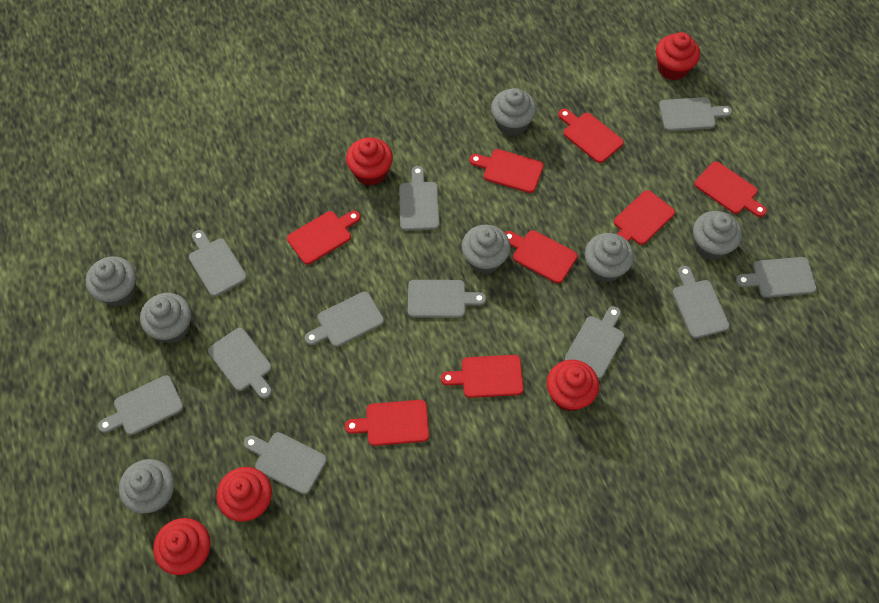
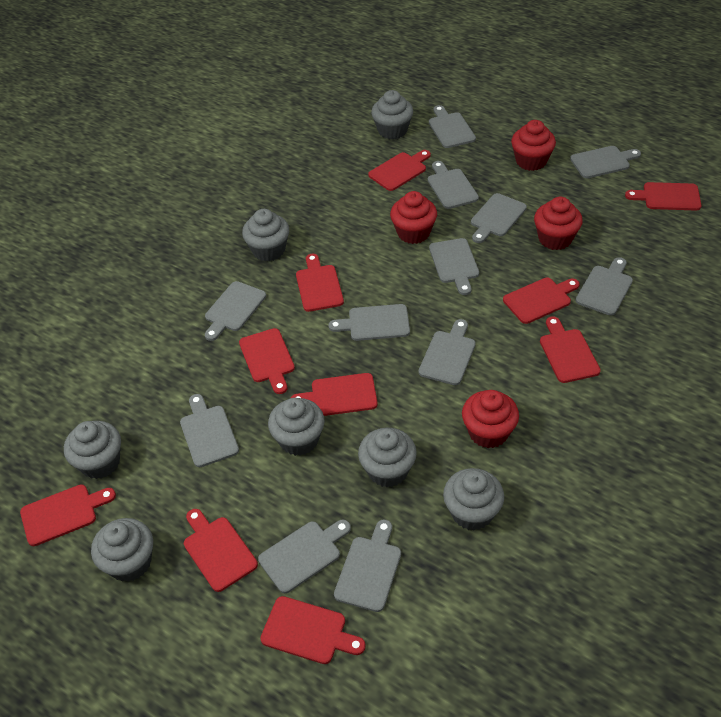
grey cutting board: [98,375,184,435] [189,230,247,297] [208,328,272,399] [244,432,327,494] [305,292,384,347] [399,166,440,231] [408,280,486,318] [565,306,624,379] [659,97,732,131] [672,266,730,338] [736,257,817,298] = 11 -> [180,394,239,467] [205,281,266,341] [258,520,351,593] [328,304,410,341] [334,519,401,612] [419,319,476,385] [428,161,479,209] [429,105,476,148] [429,238,479,295] [471,193,527,243] [570,146,641,178] [576,257,633,316] = 12
red cupcake: [153,518,210,575] [216,467,272,521] [346,138,393,186] [547,360,599,411] [656,32,700,80] = 5 -> [390,191,437,244] [462,390,519,448] [511,120,556,171] [534,197,582,250] = 4
red cutting board: [287,211,361,264] [345,400,429,446] [441,355,524,398] [469,149,544,193] [505,230,577,283] [558,109,624,163] [614,190,675,245] [694,161,767,217] = 8 -> [20,484,116,546] [184,509,258,592] [239,328,295,394] [260,596,366,664] [291,373,378,416] [296,254,344,312] [368,150,431,191] [503,278,580,324] [540,316,601,383] [625,182,702,211] = 10

